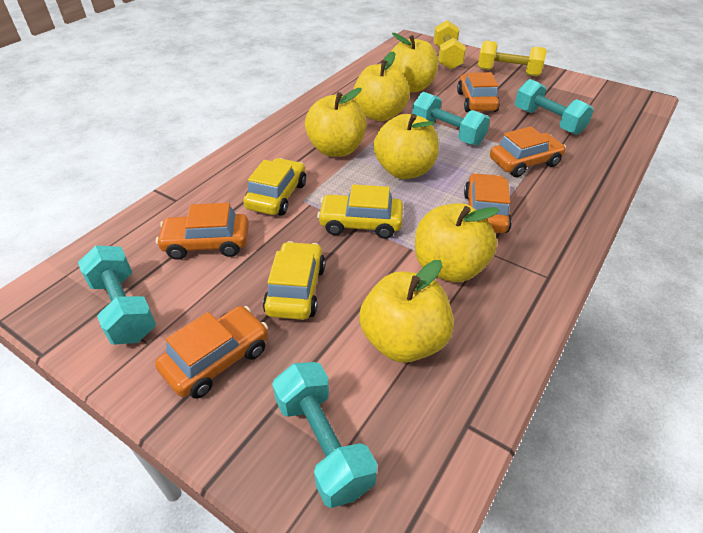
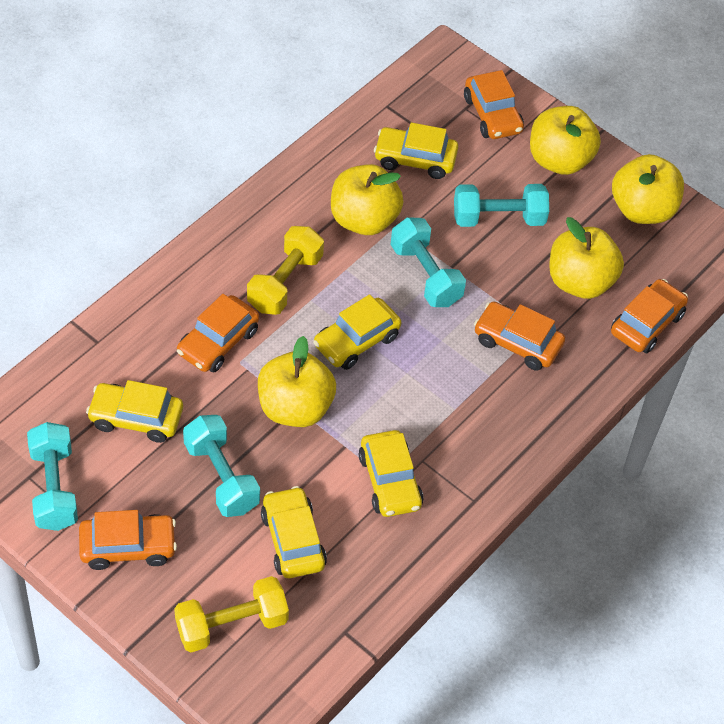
yellow apple: [305,88,367,157] [353,51,410,121] [359,260,454,363] [374,114,439,179] [391,33,438,92] [415,203,499,282] = 6 -> [258,336,336,427] [331,164,403,235] [530,106,601,175] [549,217,624,299] [612,154,684,224] = 5
yellow car: [243,158,306,216] [263,241,326,320] [317,184,403,239] = 3 -> [86,380,183,443] [261,486,327,578] [313,294,401,370] [359,430,424,517] [374,122,458,179] = 5

